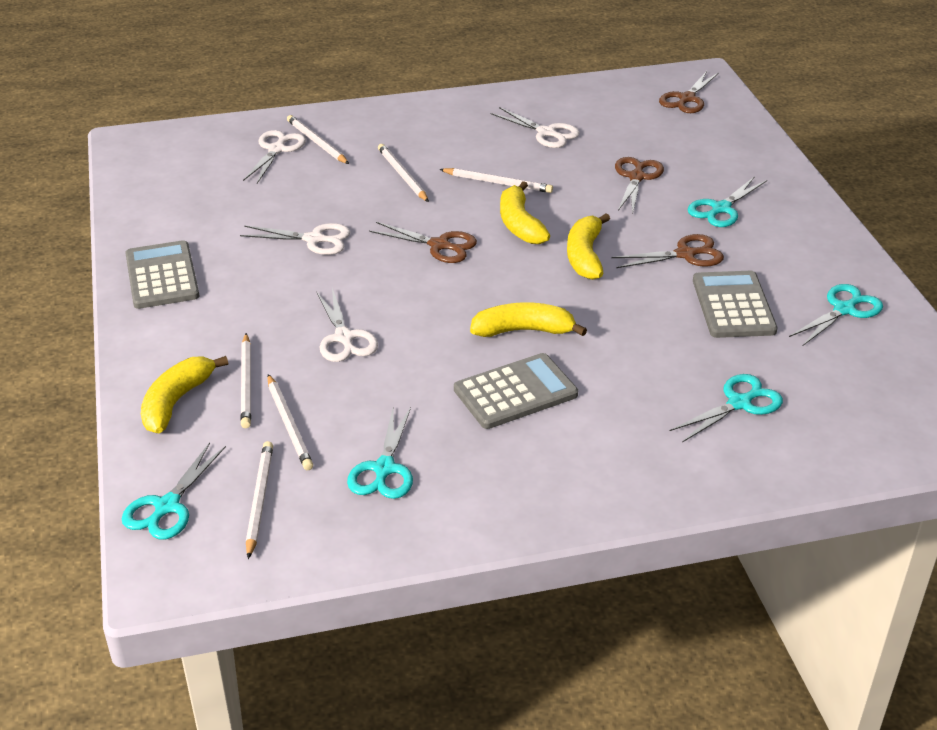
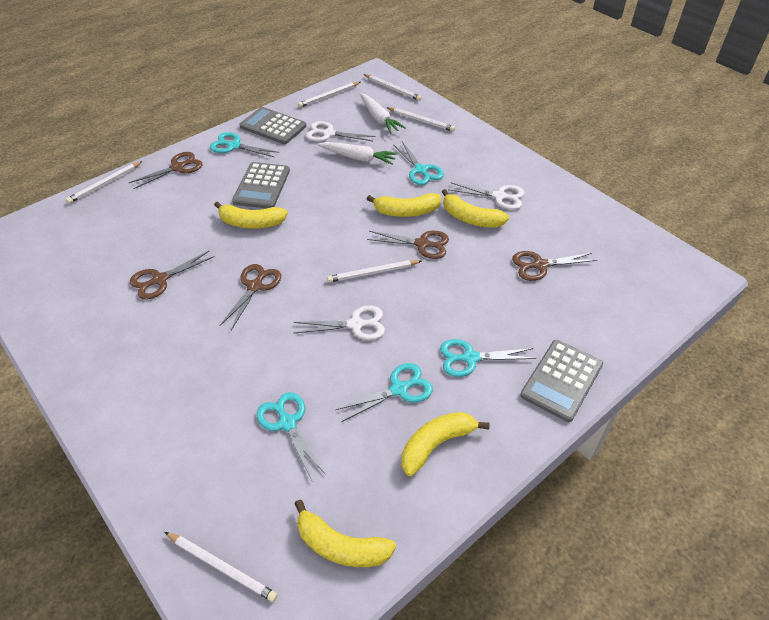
brown scissors: [369,222,477,263] [611,234,724,268] [615,157,664,213] [659,71,719,113] = 4 -> [129,152,203,189] [130,250,215,299] [220,264,281,330] [367,231,449,259] [512,251,597,281] = 5
white carrot: none = 0 -> [318,142,398,165] [360,93,406,134] = 2
white scissors: [240,223,350,255] [243,130,306,183] [316,288,378,362] [491,107,580,148] = 4 -> [293,306,385,340] [306,121,375,142] [450,182,525,210] = 3
yellow banana: [141,356,228,433] [470,302,587,337] [500,181,550,244] [567,214,610,280] = 4 -> [214,201,288,228] [294,500,396,567] [367,193,441,217] [402,412,490,476] [442,189,509,227] = 5

